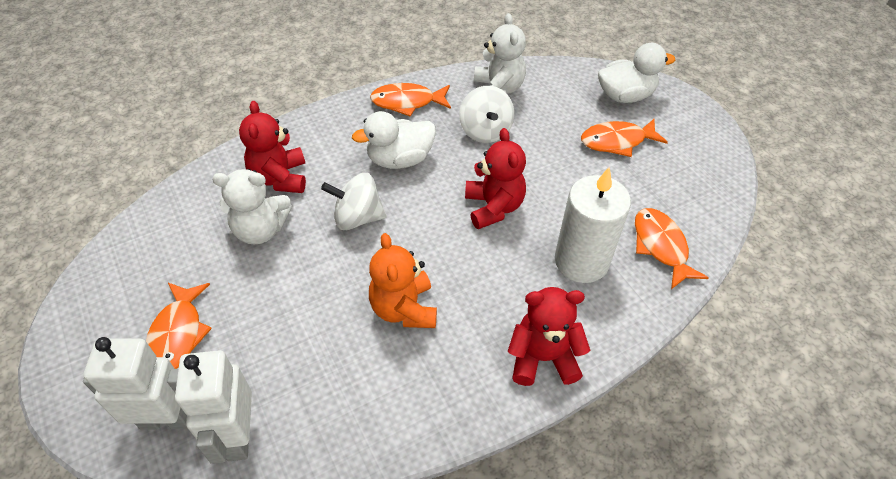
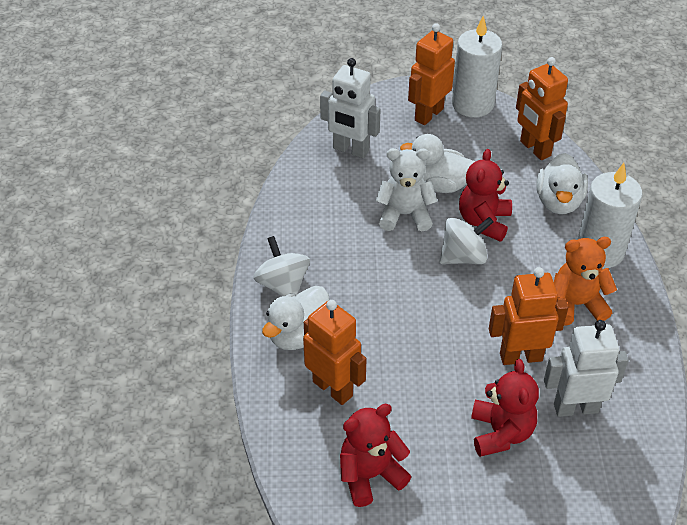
orange fish: [146,283,212,369] [370,83,451,117] [581,119,668,157] [635,208,709,289] = 4 -> none = 0
orange robot: none = 0 -> [303,300,366,405] [408,23,455,125] [489,267,568,365] [516,57,568,160] = 4
white candle: [555,167,631,283] = 1 -> [452,16,502,117] [577,163,643,269] = 2
white duck: [352,111,436,169] [598,43,675,103] = 2 -> [262,286,330,350] [400,134,475,193] [536,153,588,214] = 3
white teddy bear: [212,169,292,244] [474,13,526,94] = 2 -> [375,148,438,231] = 1

